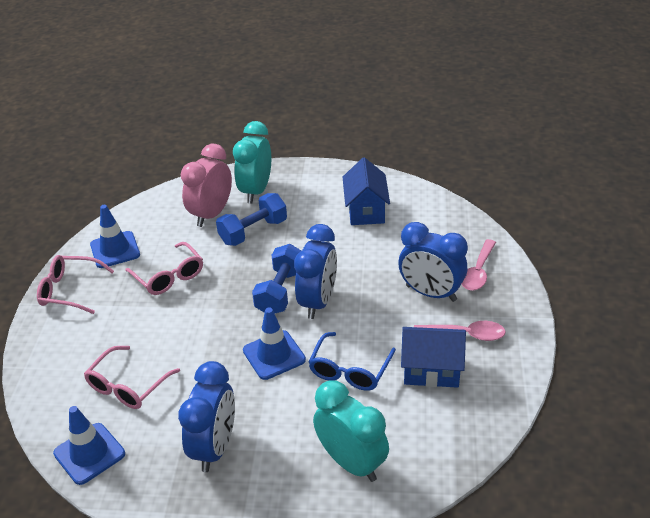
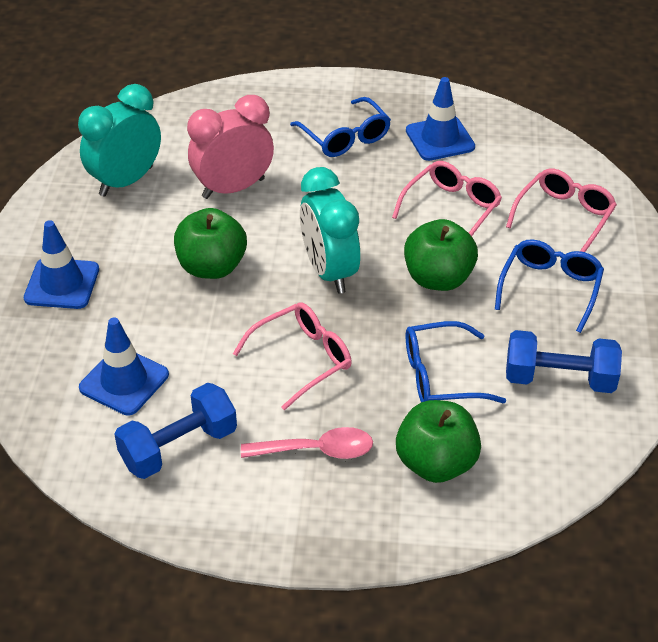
blue clock: [178,361,235,472] [294,224,337,319] [398,222,468,302] = 3 -> none = 0
blue glasses: [308,332,396,391] = 1 -> [290,97,391,157] [406,321,506,403] [495,239,604,333] = 3
blue house: [342,157,390,225] [401,327,466,388] = 2 -> none = 0
green apple: none = 0 -> [174,208,247,279] [396,400,481,483] [404,219,478,291] = 3
pink spoon: [414,321,506,341] [462,239,496,291] = 2 -> [241,427,373,459] = 1

